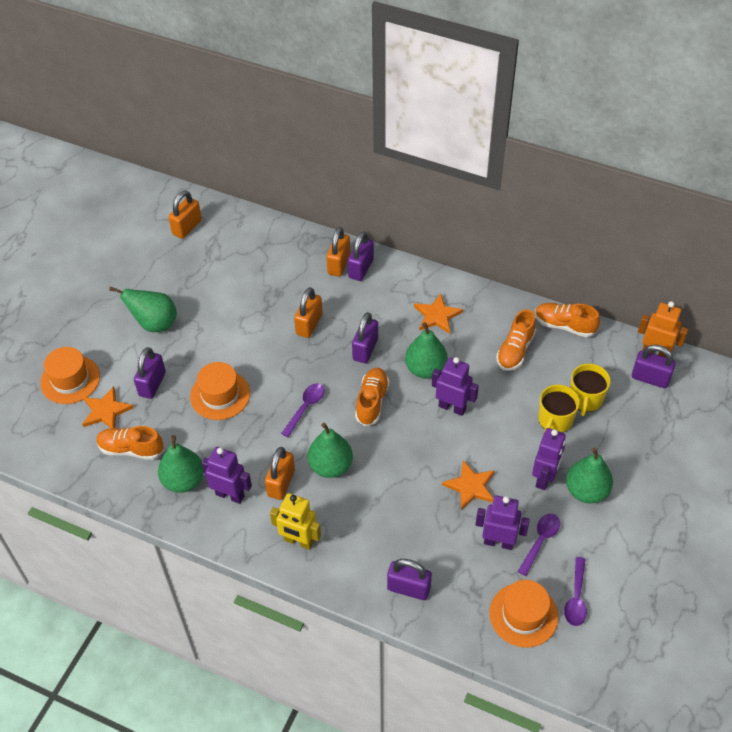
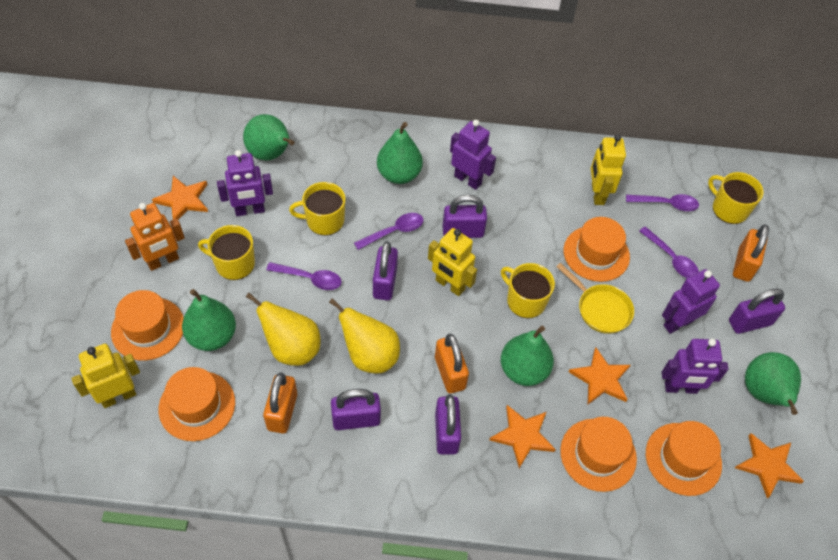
orange hat: [40,347,100,404] [190,362,250,420] [489,580,558,647] = 3 -> [111,290,184,361] [158,367,235,441] [560,417,637,492] [564,217,630,282] [646,421,722,496] = 5
orange padlock: [168,191,202,239] [265,447,295,500] [294,287,323,338] [326,227,350,277] = 4 -> [263,372,297,434] [435,334,469,393] [733,225,769,282] = 3
orange shoe: [96,426,164,460] [355,368,390,426] [496,309,536,371] [535,303,600,337] = 4 -> none = 0
orange star: [83,386,134,428] [414,293,463,334] [442,460,495,510] = 3 -> [152,176,208,220] [489,405,556,468] [569,347,631,404] [735,433,804,499] = 4
purple spoon: [281,383,325,437] [517,514,560,576] [564,557,587,626] = 3 -> [266,262,342,290] [354,213,423,250] [626,194,699,211] [639,227,699,278] = 4
yellow mug: [538,385,580,433] [570,364,611,416] = 2 -> [198,225,255,280] [289,182,346,236] [501,263,555,318] [708,172,764,224] = 4
yellow pan: none = 0 -> [556,263,634,334] = 1
yellow pear: none = 0 -> [246,293,321,366] [329,298,400,374] = 2
yellow robot: [270,493,321,550] = 1 -> [71,344,140,408] [428,228,477,296] [591,135,626,205] = 3

